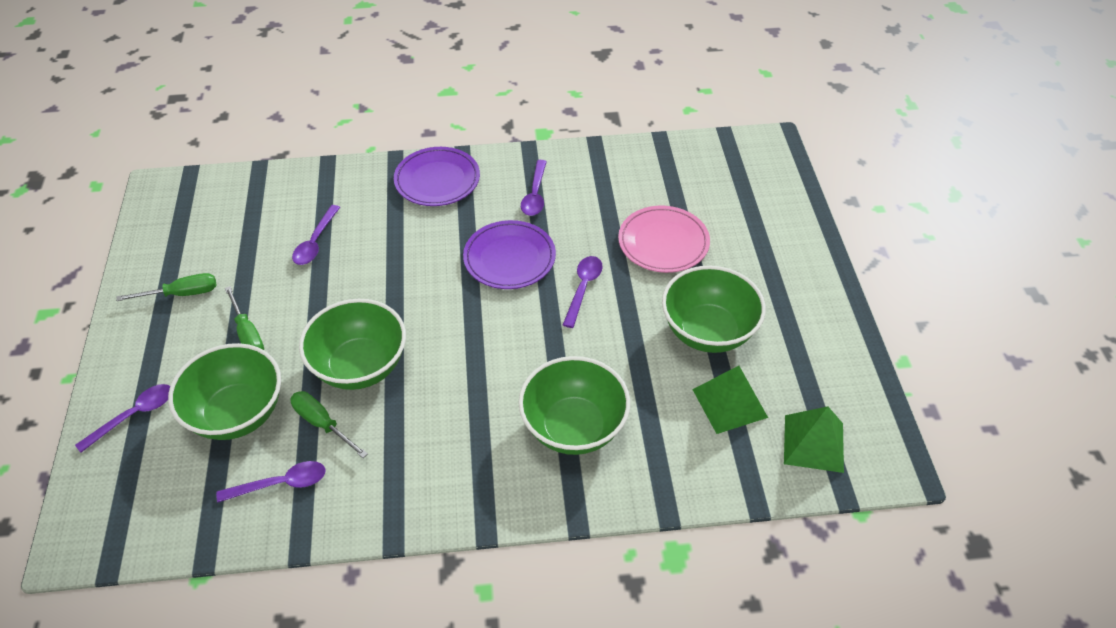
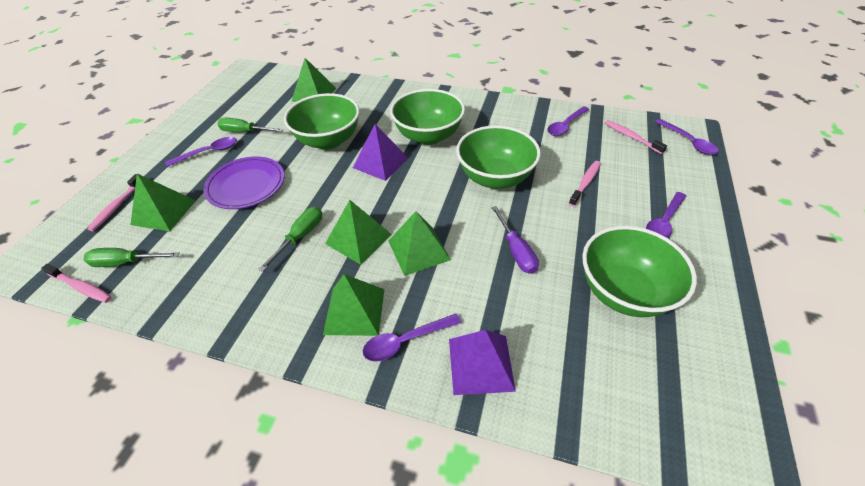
green pyramid: [692,366,768,434] [784,406,844,473] = 2 -> [130,174,196,231] [292,58,336,102] [323,274,384,336] [325,200,392,265] [388,211,451,276] = 5
pink plate: [618,206,710,273] = 1 -> none = 0
pink toothbrush: none = 0 -> [41,264,112,303] [87,174,137,231] [569,161,601,206] [605,120,667,154] = 4
purple plate: [394,147,480,206] [463,220,556,289] = 2 -> [203,156,284,209] = 1
purple pyramid: none = 0 -> [353,124,408,181] [449,330,516,395] = 2
purple screwdriver: none = 0 -> [491,206,539,274] = 1

